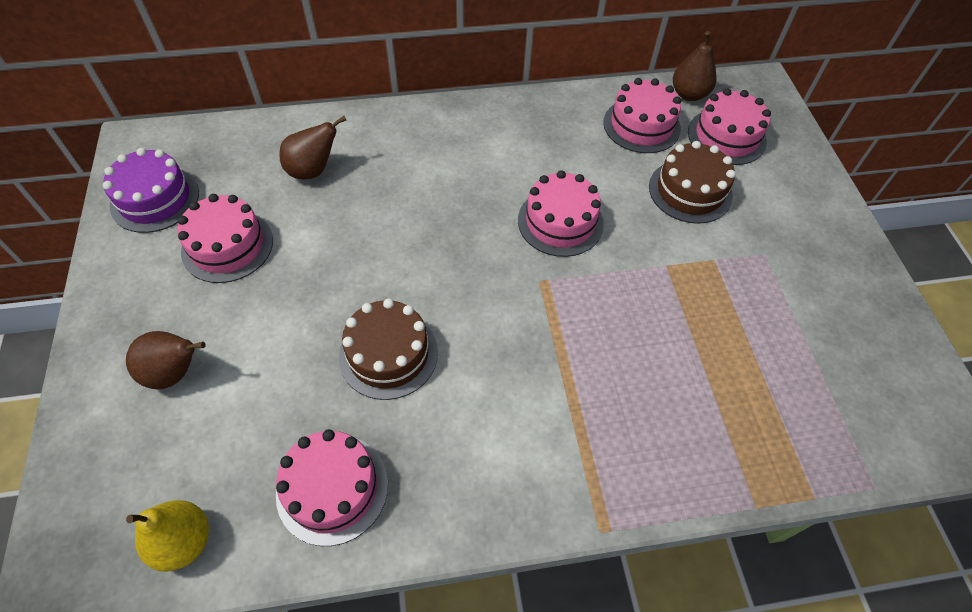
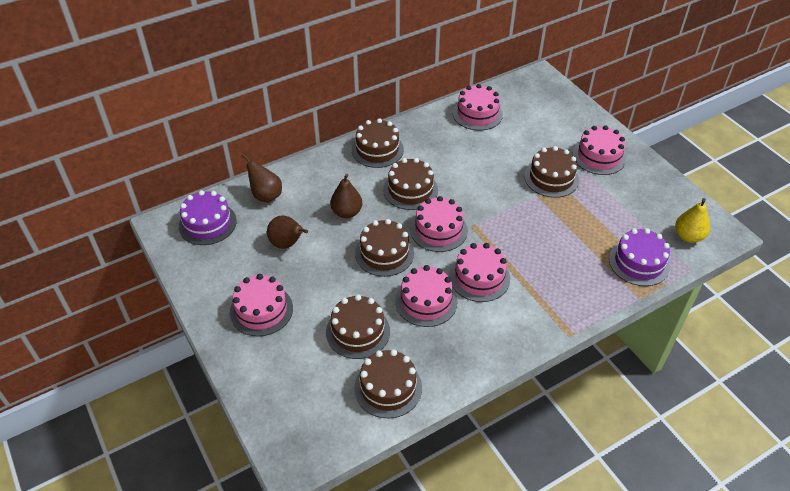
brown cake: [339,299,438,400] [649,141,736,224] = 2 -> [326,294,390,359] [352,118,404,168] [354,349,422,419] [355,219,414,277] [383,158,438,210] [524,146,579,198] = 6
pink cake: [177,194,273,283] [276,429,388,546] [518,170,604,257] [603,78,681,153] [688,88,771,165] = 5 -> [230,274,293,336] [395,265,457,327] [410,196,468,252] [449,243,510,302] [453,84,503,131] [573,125,626,175] = 6
purple cake: [103,148,199,233] = 1 -> [179,190,237,245] [609,228,670,286] = 2

